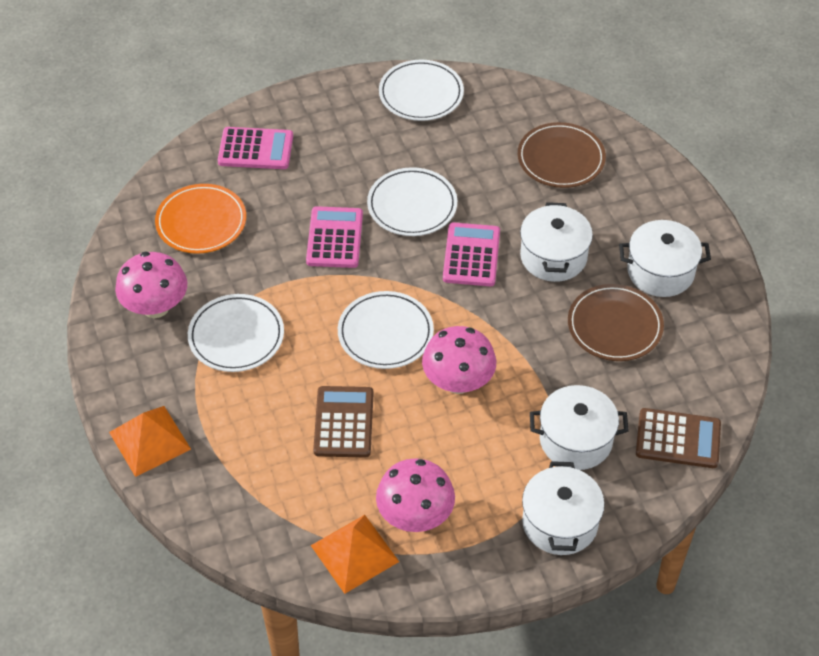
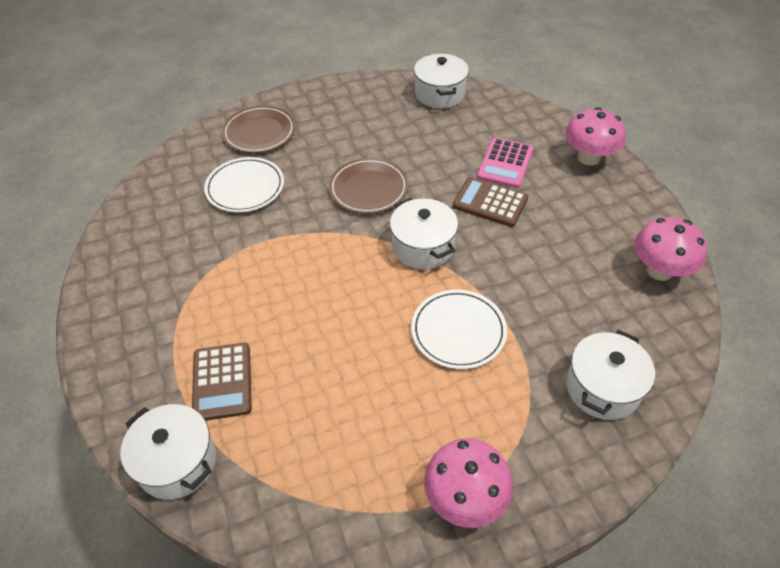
orange plate: [155,184,246,254] = 1 -> none = 0
orange pyramid: [109,406,191,477] [311,515,399,594] = 2 -> none = 0
pink calculator: [218,127,293,169] [306,206,363,268] [443,222,500,286] = 3 -> [477,138,534,188] = 1
white plate: [188,294,284,372] [338,291,434,369] [367,167,457,236] [379,60,464,121] = 4 -> [204,157,284,212] [411,290,507,369] = 2

